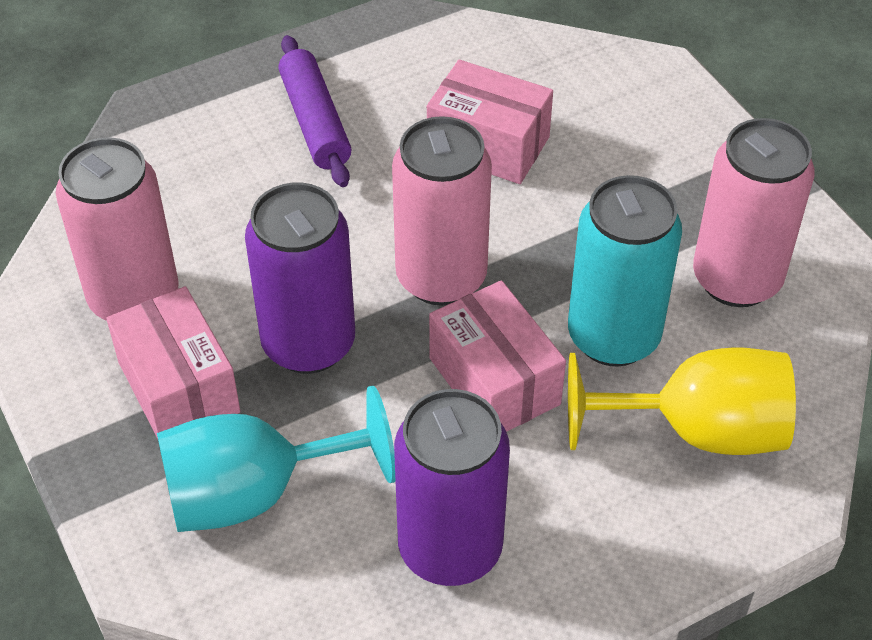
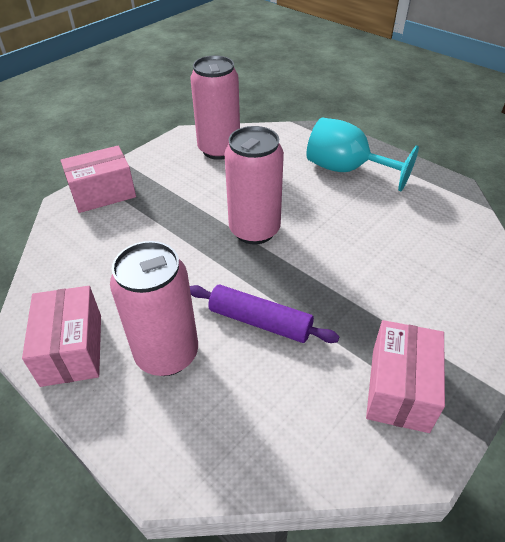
purple can: [245,183,355,374] [394,389,510,586] = 2 -> none = 0
turquoise can: [568,175,682,366] = 1 -> none = 0
yellow goblet: [568,347,796,455] = 1 -> none = 0

